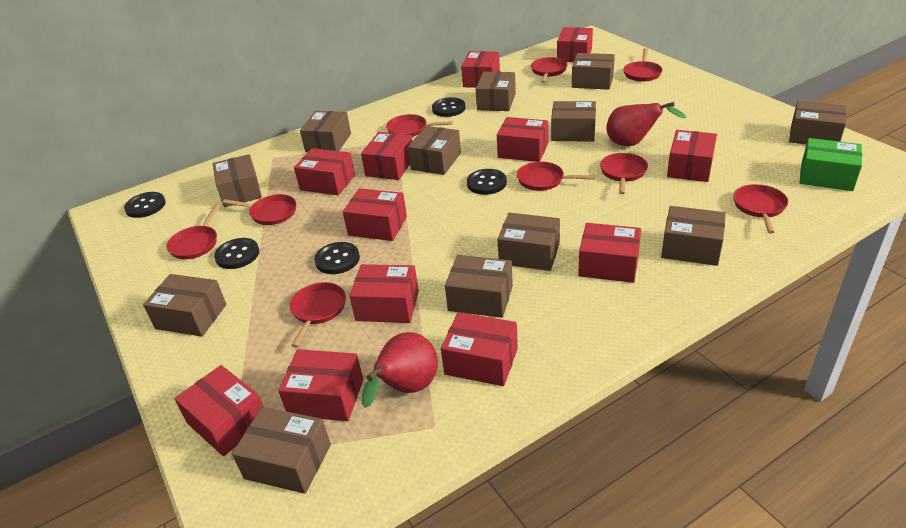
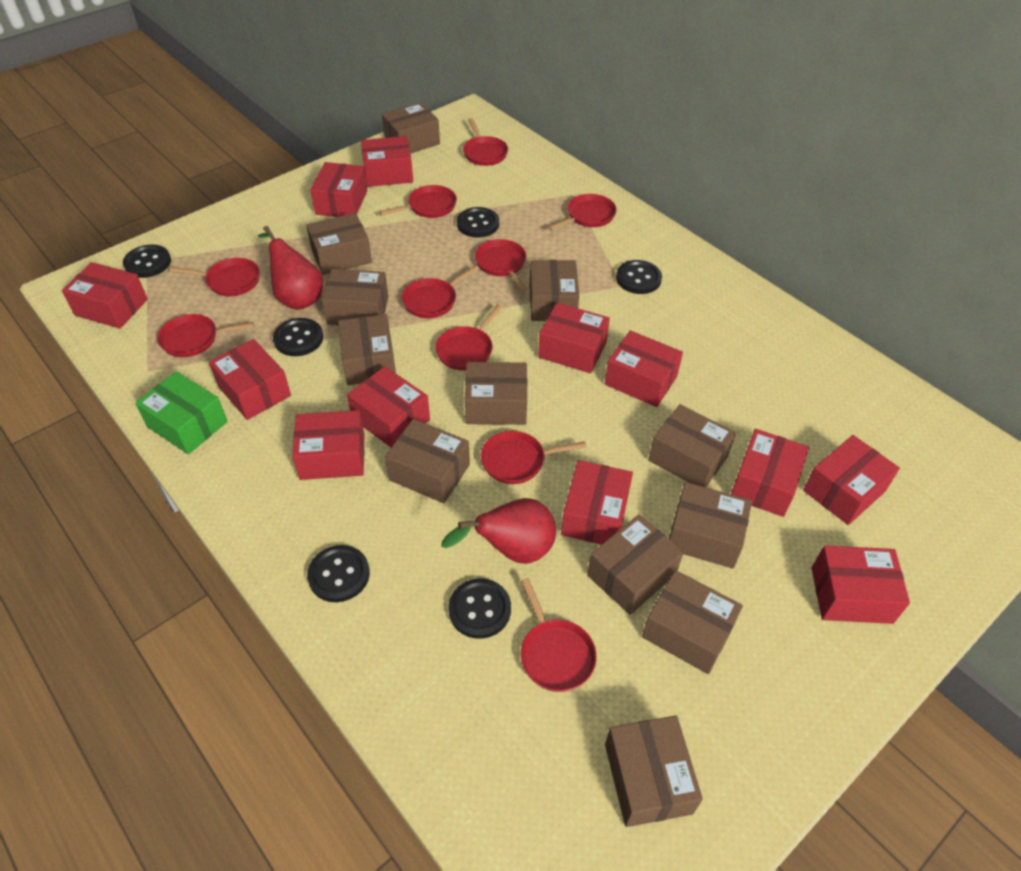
black button: [124,192,166,218] [214,238,259,269] [314,242,360,274] [432,97,465,117] [467,169,507,195] = 5 -> [123,244,171,278] [273,318,323,356] [307,545,370,602] [448,579,511,639] [457,207,499,238] [616,260,662,294] = 6
red pan: [166,204,220,260] [223,194,296,225] [290,282,346,347] [386,114,453,137] [517,162,595,191] [531,57,568,83] [600,153,648,194] [623,48,662,82] [733,184,788,234] = 9 -> [157,314,254,357] [170,258,260,296] [379,185,457,218] [402,265,479,318] [435,304,503,371] [463,118,508,166] [474,239,528,292] [481,431,586,484] [520,578,597,692] [548,194,617,231] = 10

